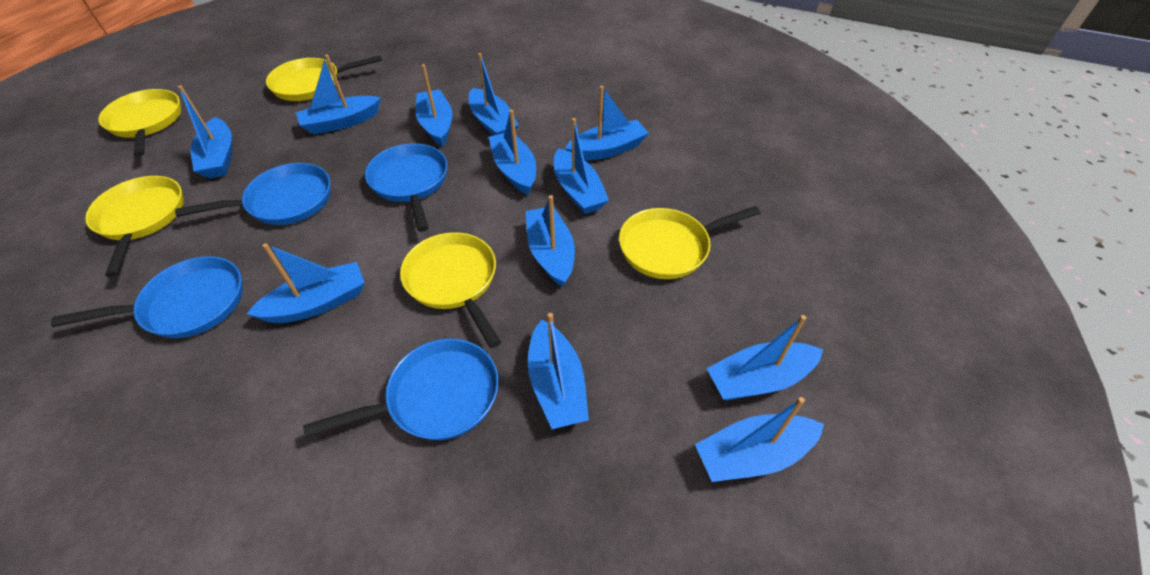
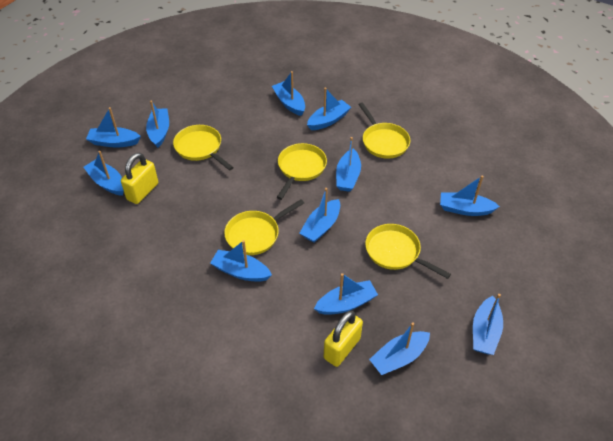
blue pan: [51,256,243,338] [175,163,331,225] [303,339,499,440] [365,143,448,232] = 4 -> none = 0
yellow padlock: none = 0 -> [121,153,158,204] [324,311,363,367] = 2

